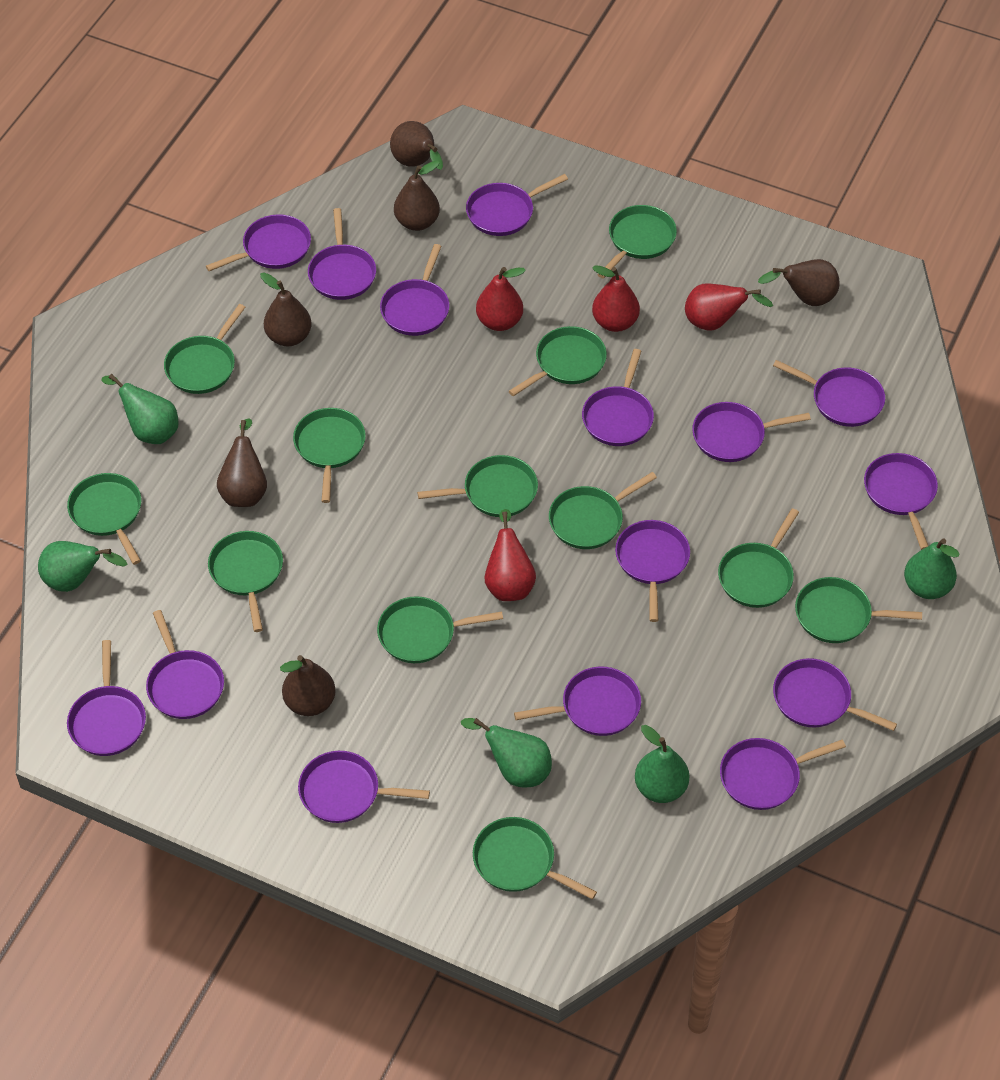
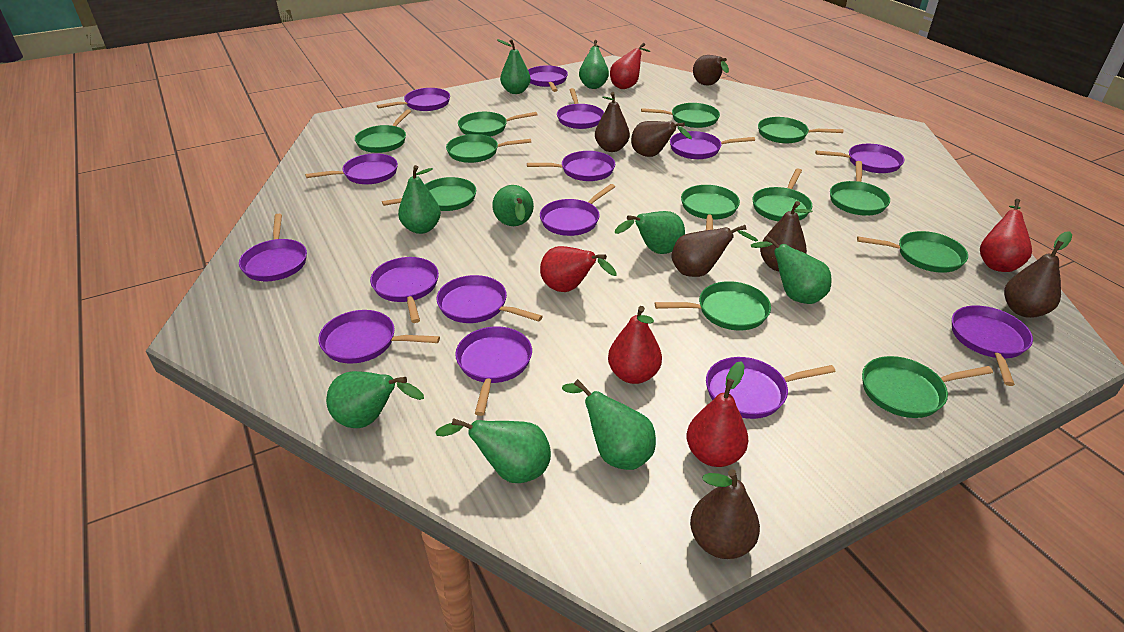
brown pear: [217,418,267,507] [260,272,312,346] [280,655,336,716] [390,121,443,170] [394,161,440,231] [758,259,840,306] = 6 -> [595,92,630,152] [631,121,692,157] [671,225,758,277] [690,469,760,559] [693,55,729,85] [760,201,813,271] [1004,231,1072,318] = 7
green pear: [38,541,127,592] [101,374,178,444] [461,718,552,788] [635,725,690,803] [904,538,960,599] = 5 -> [326,371,424,428] [398,165,441,234] [435,418,551,483] [492,185,534,226] [497,39,531,94] [562,379,656,470] [579,40,609,89] [615,211,685,254] [751,236,832,304] = 9
red pear: [476,267,526,331] [485,509,536,601] [592,266,640,332] [685,283,773,331] = 4 -> [540,246,617,292] [608,306,662,384] [610,43,650,89] [687,361,748,467] [980,199,1032,272] = 5

